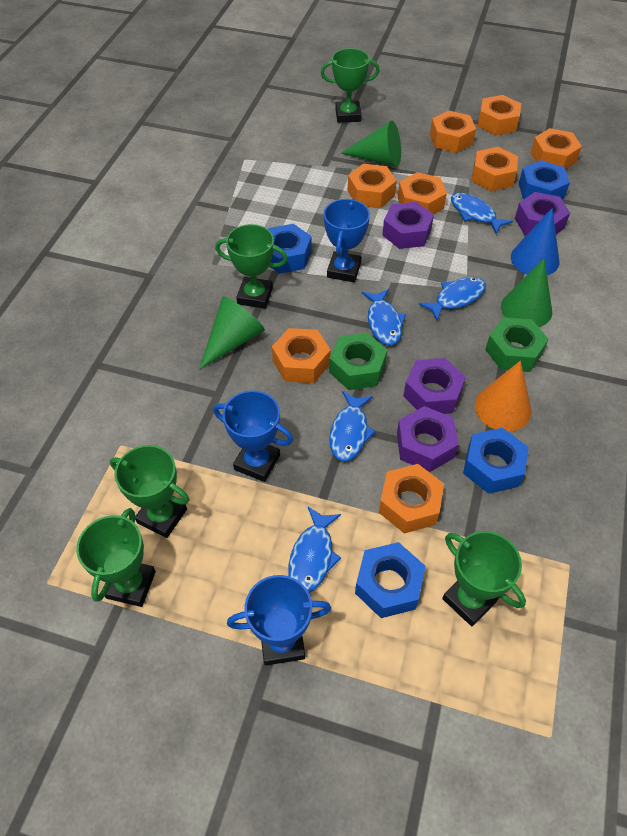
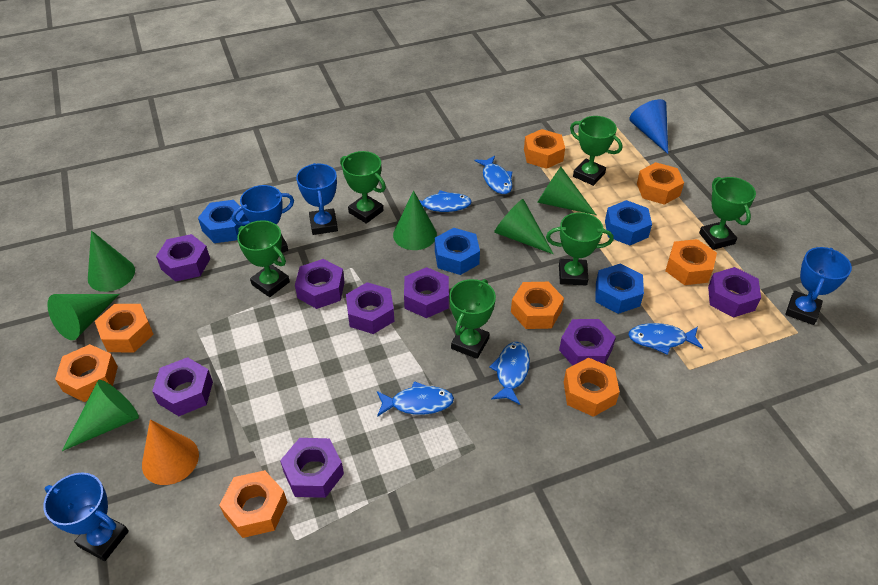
blue trophy: [213,390,293,482] [227,575,331,666] [324,199,370,282] = 3 -> [43,473,129,561] [232,185,294,253] [296,163,338,235] [785,247,852,325] = 4
green cone: [200,296,265,369] [341,121,401,167] [501,259,552,327] = 3 -> [47,294,120,340] [62,380,139,451] [88,231,135,292] [393,190,437,250] [494,199,553,254] [537,167,596,215] = 6
green nut: [329,333,387,390] [485,317,549,372] = 2 -> none = 0
green trophy: [76,508,156,607] [110,445,189,538] [215,224,288,309] [321,48,380,123] [442,531,526,626] = 5 -> [237,220,290,297] [340,151,386,224] [449,279,496,359] [546,212,614,285] [570,116,622,186] [699,177,756,250] = 6
purple nut: [382,202,434,249] [397,406,459,472] [403,358,466,414] [515,192,570,235] = 4 -> [152,357,213,416] [156,234,210,282] [280,438,344,498] [295,259,345,309] [346,282,394,334] [404,267,449,318] [559,319,616,366] [708,267,761,318] = 8

